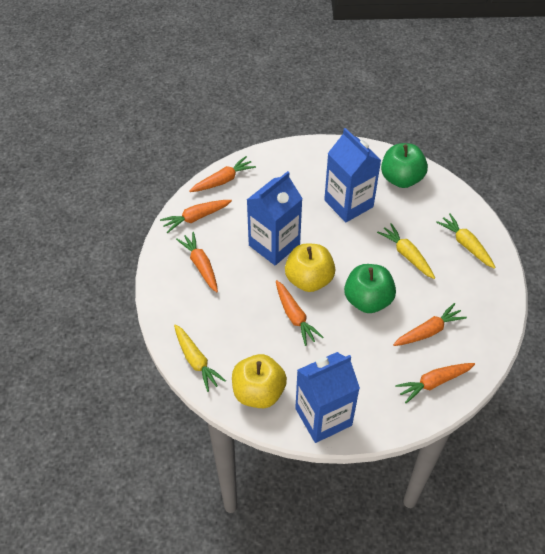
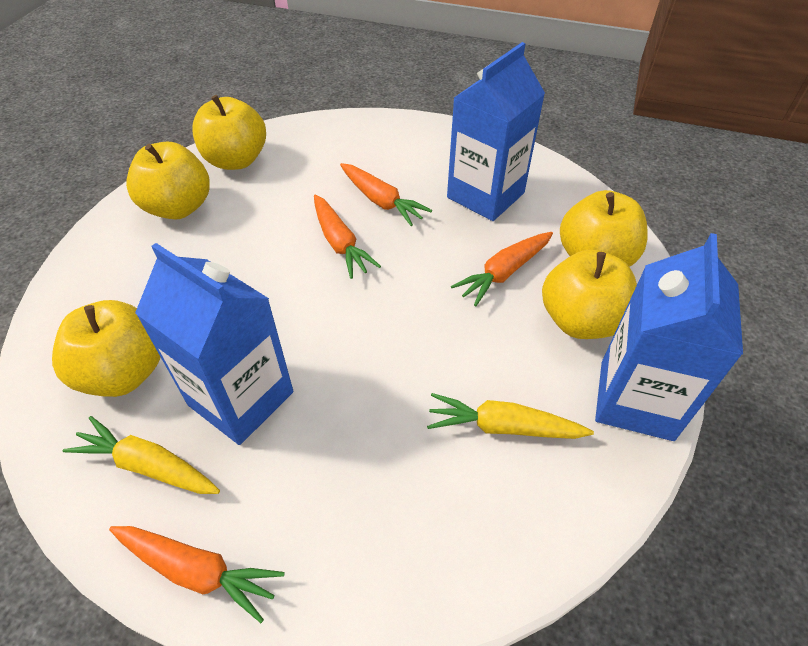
green apple: [344,264,396,313] [381,143,428,188] = 2 -> none = 0
orange carrot: [160,200,232,233] [176,232,218,292] [189,156,256,192] [276,280,323,346] [393,303,467,346] [395,363,475,403] = 6 -> [109,526,285,623] [314,195,381,279] [340,163,432,226] [451,232,553,306] = 4
yellow apple: [232,354,287,408] [285,243,335,292] = 2 -> [52,300,161,397] [126,142,210,220] [192,95,266,170] [542,249,637,339] [560,190,648,267] = 5
yellow carrot: [174,324,226,392] [377,223,435,279] [436,213,496,269] = 3 -> [62,416,220,494] [427,393,594,439] = 2

